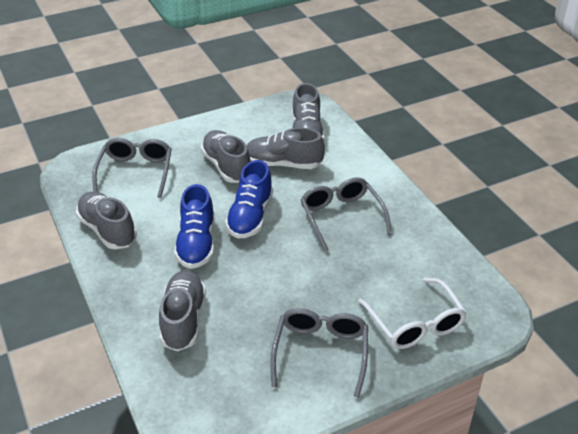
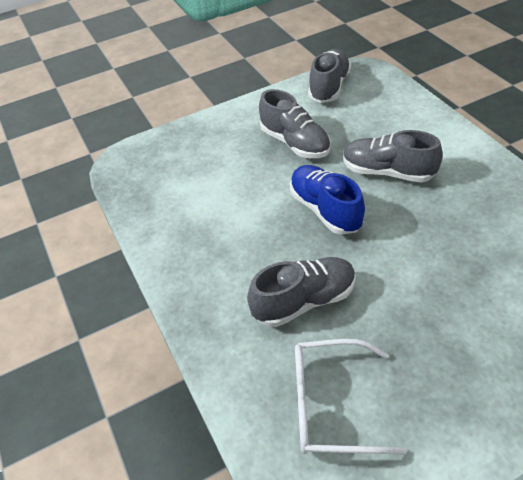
blue shoe: [174,184,214,269] [225,160,273,239] = 2 -> [290,165,365,235] = 1
grey glasses: [92,138,172,198] [270,308,368,398] [300,177,392,252] = 3 -> none = 0
grey shoe: [76,192,137,249] [159,270,206,351] [201,130,250,183] [246,128,325,169] [292,83,325,141] = 5 -> [247,257,356,327] [259,89,331,158] [308,49,351,103] [343,130,443,183] = 4

